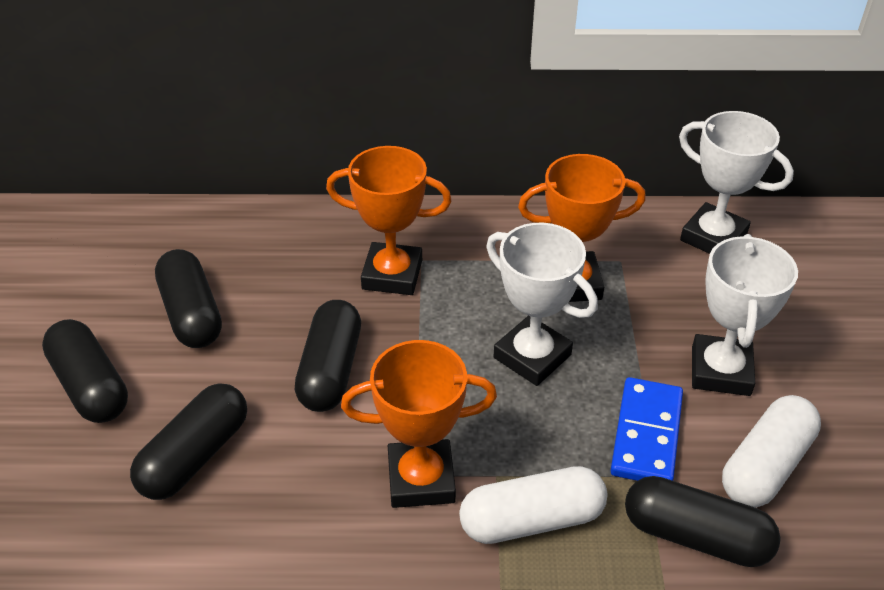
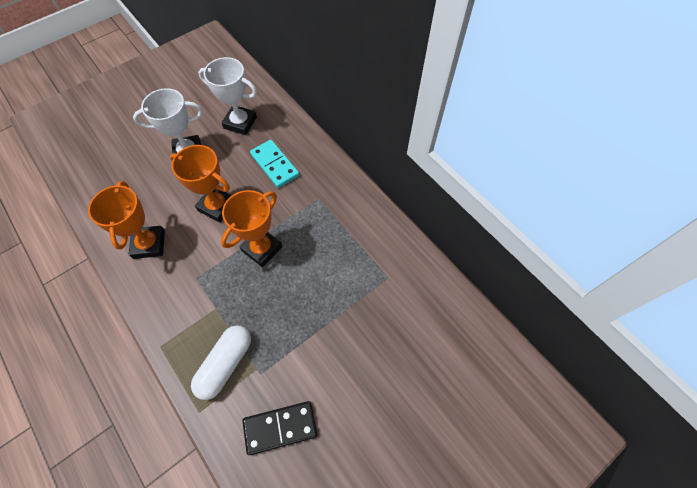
black capsule: [42,319,128,423] [130,383,247,500] [155,249,222,348] [295,300,361,412] [625,476,781,567] = 5 -> none = 0
black domino: none = 0 -> [242,401,318,455] = 1
blue domino: [610,377,683,481] = 1 -> none = 0
turquoise domino: none = 0 -> [250,140,299,188] = 1
white capsule: [459,466,607,544] [722,395,821,507] = 2 -> [191,325,251,400] = 1
white trophy: [486,222,598,386] [679,111,794,254] [692,234,798,396] = 3 -> [133,88,203,154] [198,57,257,135] = 2

